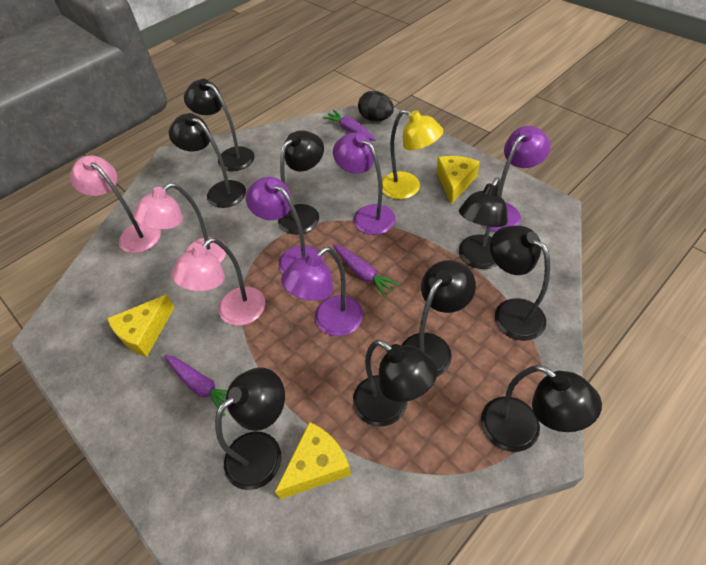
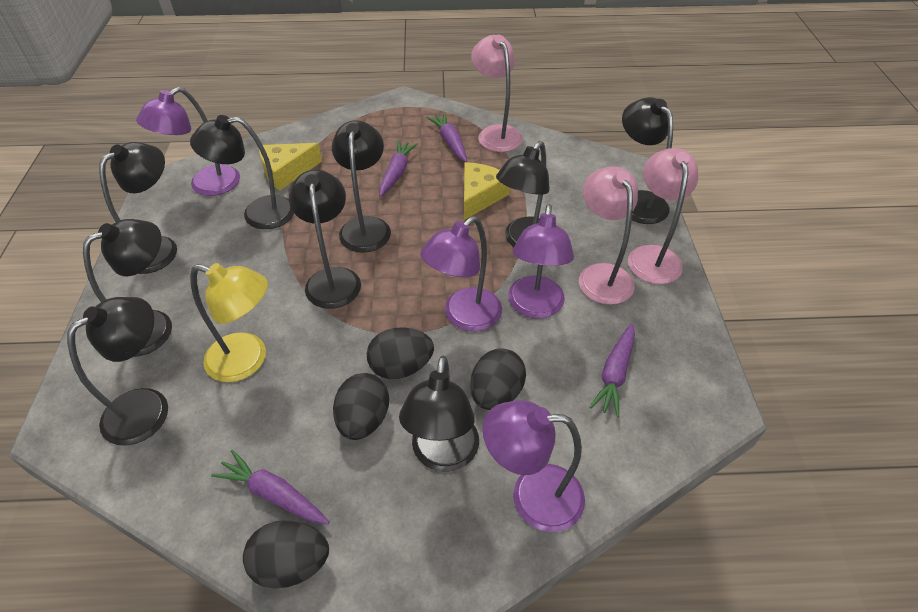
black egg: [358,91,394,121] = 1 -> [243,520,329,588] [333,373,389,440] [366,327,434,379] [470,348,526,410] = 4
purple carrot: [164,355,227,416] [323,110,376,141] [333,244,400,298] = 3 -> [211,450,330,524] [379,140,418,197] [427,113,467,162] [589,323,635,417] = 4
yellow cheese: [107,295,175,357] [275,422,351,499] [437,156,480,204] = 3 -> [259,143,322,191] [464,162,510,220] = 2

